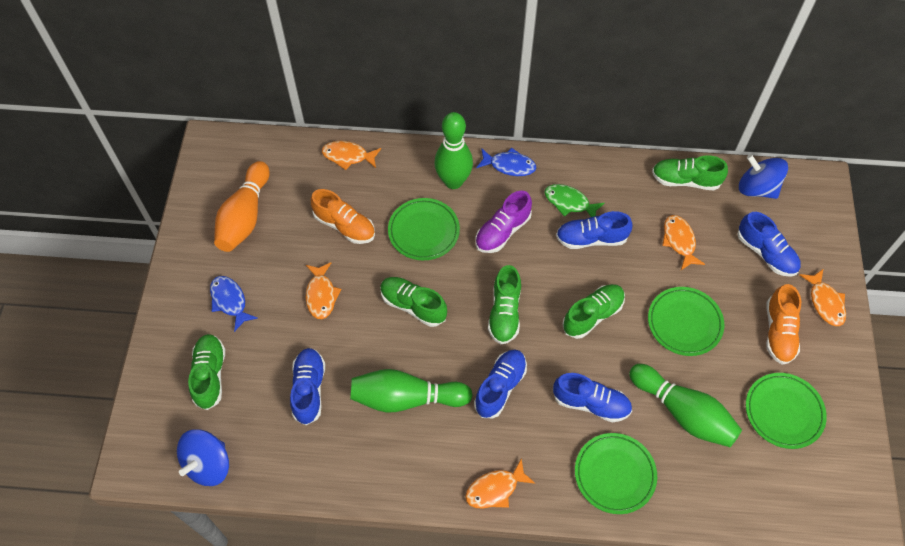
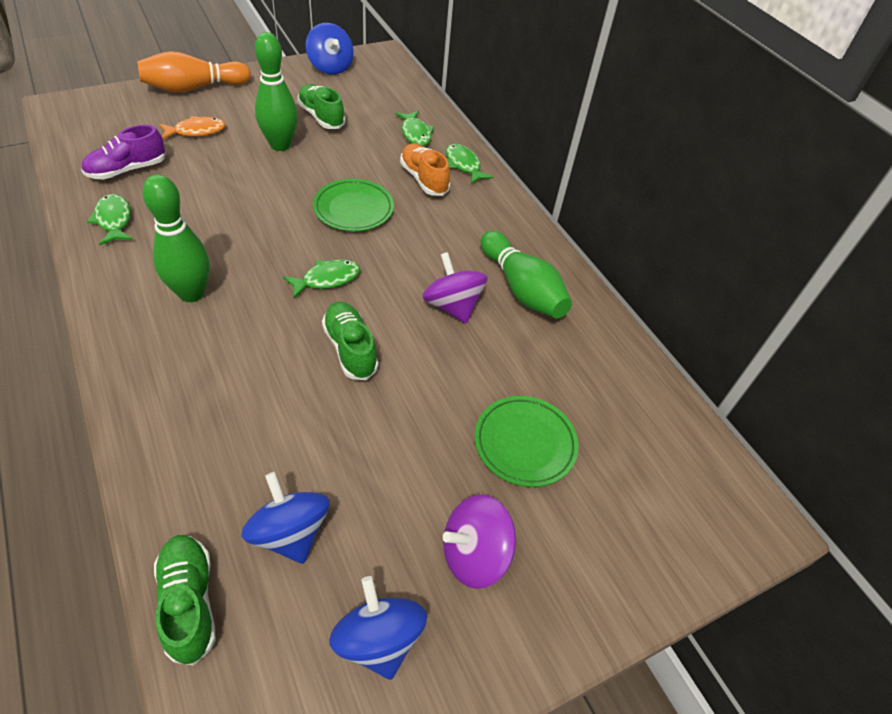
blue fish: [210,276,258,332] [476,147,536,176] = 2 -> none = 0
blue shoe: [290,348,325,425] [474,349,527,418] [553,373,632,422] [556,211,632,249] [737,212,801,277] = 5 -> none = 0
blue spinning top: [177,429,229,486] [739,154,788,199] = 2 -> [241,472,330,564] [306,23,354,75] [329,576,427,680] = 3
green fish: [544,184,605,217] = 1 -> [87,194,133,245] [283,259,360,298] [396,111,434,146] [446,144,493,184] = 4
green plate: [388,198,460,260] [575,433,657,514] [648,287,724,356] [746,373,827,449] = 4 -> [313,179,394,231] [474,396,579,487] = 2
green shoe: [188,334,225,410] [380,277,447,327] [488,265,521,344] [562,284,625,339] [652,155,728,190] = 5 -> [154,535,216,665] [297,84,345,129] [322,302,379,380] = 3
orange fish: [306,262,342,319] [322,141,381,170] [465,458,535,509] [662,215,705,270] [800,269,846,326] = 5 -> [159,116,225,139] = 1
orange shoe: [311,189,375,244] [766,284,801,365] = 2 -> [400,143,450,196] = 1
purple spinning top: none = 0 -> [422,252,488,324] [443,495,516,589] = 2

